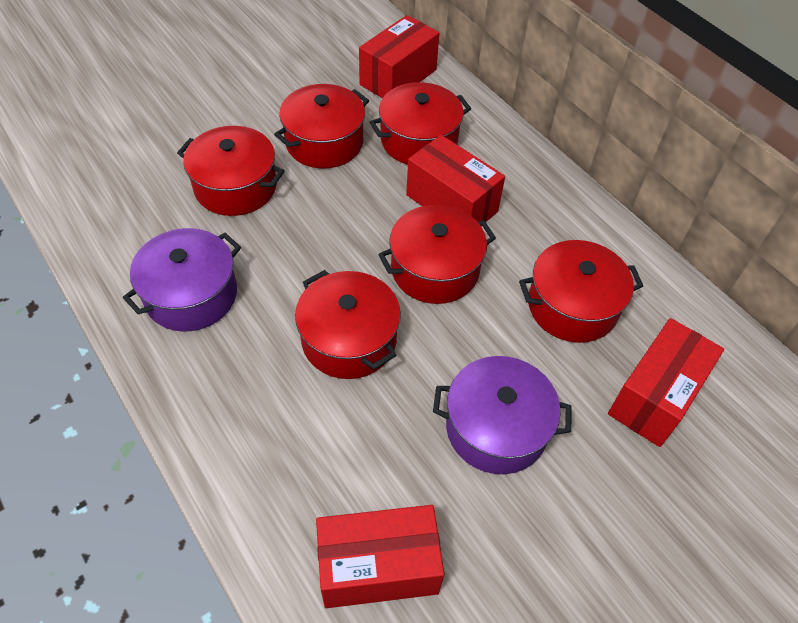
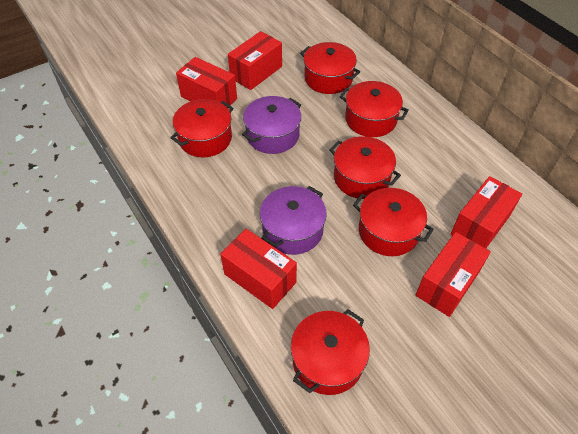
red box: [316,505,444,608] [359,15,439,98] [406,135,505,226] [608,318,724,447] = 4 -> [176,57,237,108] [220,229,297,309] [228,31,282,90] [416,232,491,317] [451,176,522,248] = 5

